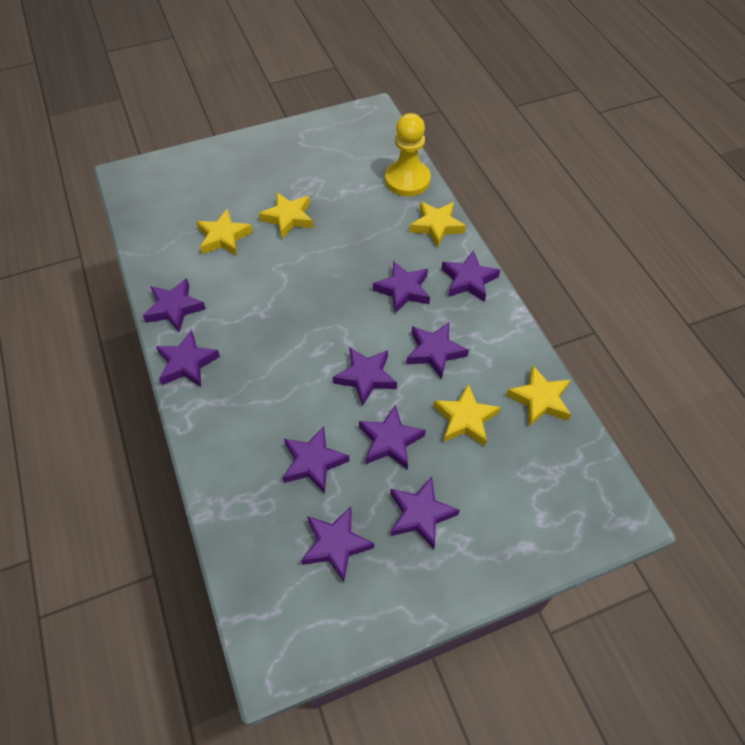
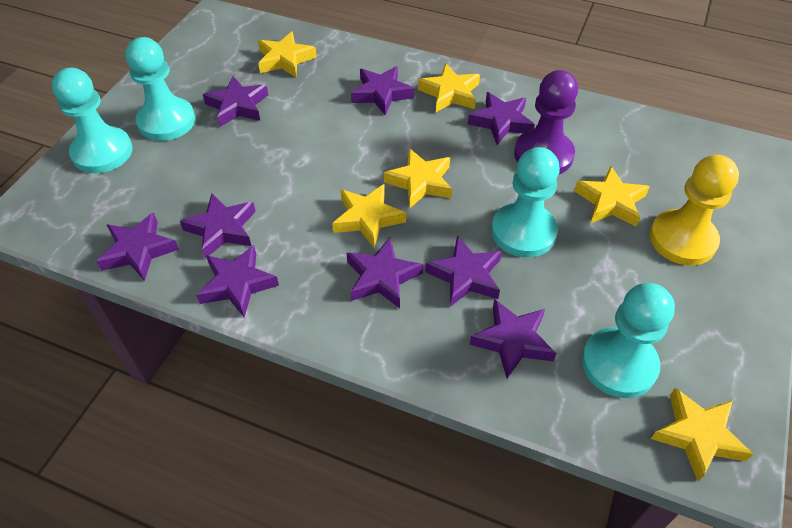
purple pawn: none = 0 -> [514,70,578,175] = 1
purple star: [143,278,206,332] [156,330,220,387] [282,426,349,494] [301,507,374,582] [333,347,397,406] [359,405,426,470] [373,261,430,313] [390,477,460,549] [406,322,469,379] [442,250,500,302] = 10 -> [96,212,179,281] [180,194,256,259] [196,245,279,318] [203,76,268,127] [347,238,423,308] [351,66,414,116] [425,236,502,307] [468,92,535,145] [470,299,556,379] = 9
turquoise pawn: none = 0 -> [52,67,133,173] [125,37,195,141] [491,147,560,258] [582,283,675,398] = 4
yellow star: [196,209,253,256] [259,192,313,239] [410,201,466,248] [433,383,501,446] [506,366,571,426] = 5 -> [258,31,317,77] [332,184,406,248] [384,148,452,208] [418,63,480,112] [574,166,650,227] [651,388,753,481] = 6

